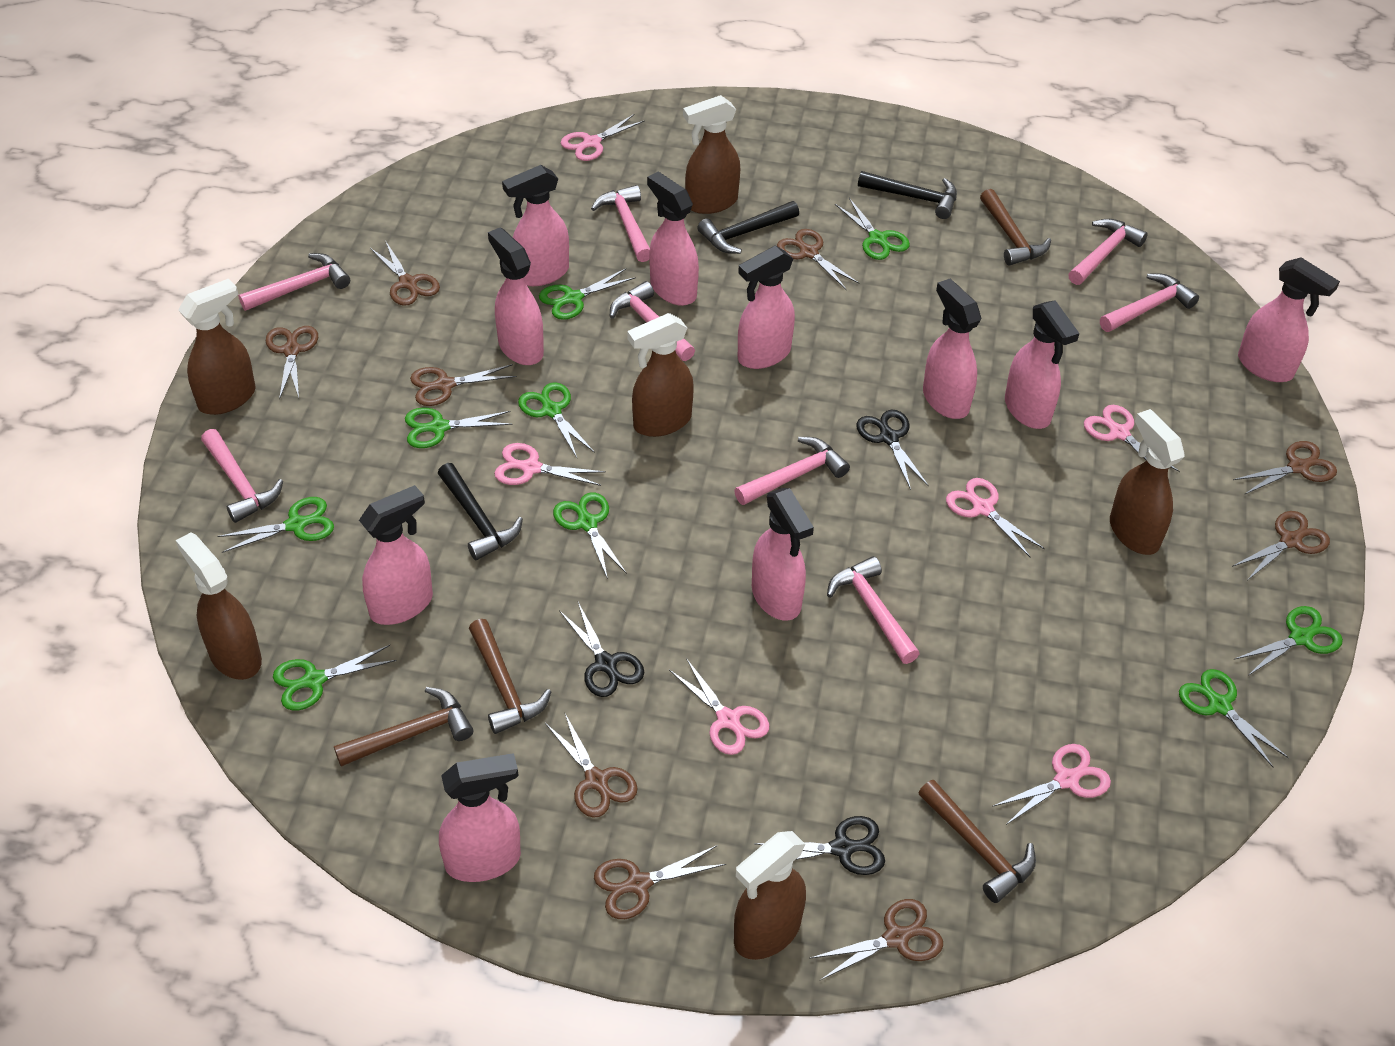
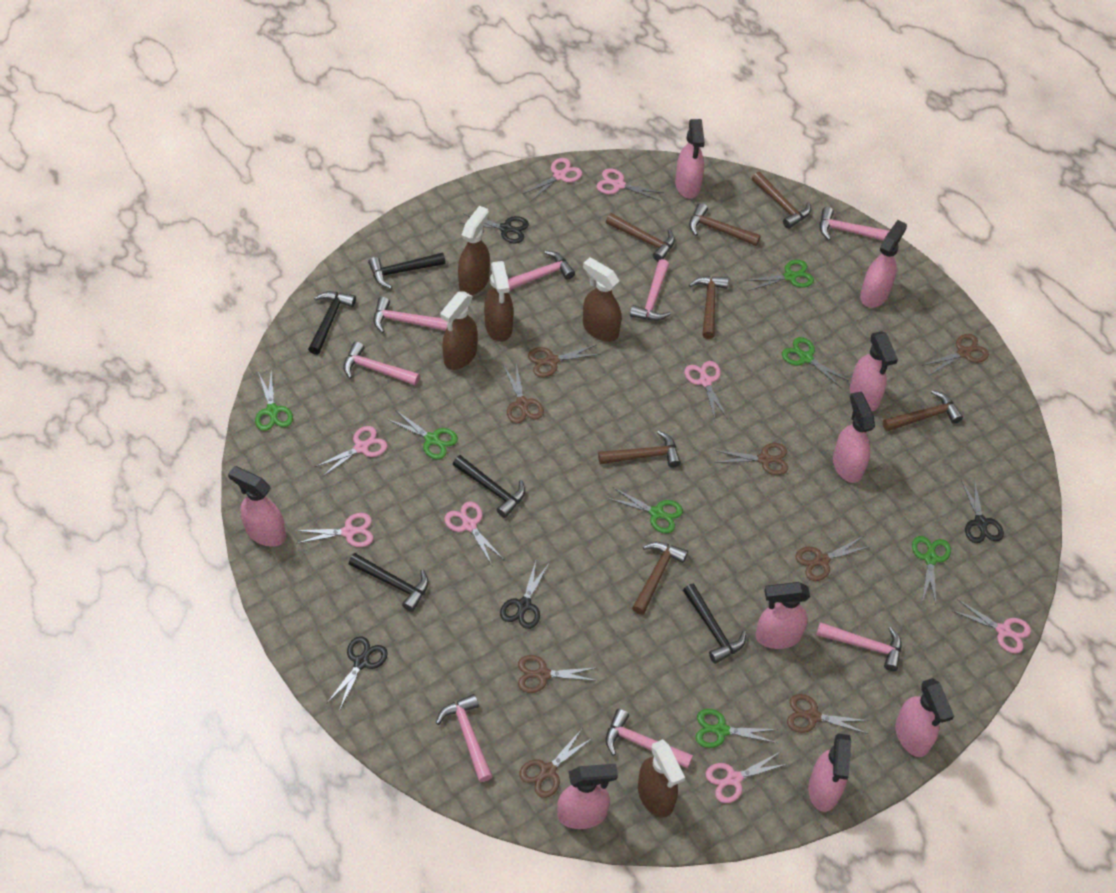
black hammer: [438,463,523,560] [697,201,799,254] [858,171,957,219] = 3 -> [308,291,356,355] [349,553,429,612] [368,252,446,289] [453,455,525,518] [683,584,746,664] = 5
black scissors: [559,602,644,697] [754,816,885,875] [856,410,929,490] = 3 -> [327,636,388,711] [460,213,529,244] [500,561,550,629] [961,478,1004,543] = 4
brown hammer: [334,687,473,767] [469,619,551,734] [919,780,1036,903] [980,189,1051,266] = 4 -> [598,430,681,468] [606,213,675,261] [632,542,688,615] [689,203,761,246] [689,276,729,339] [752,172,811,229] [883,390,963,431] = 7
brown scissors: [266,326,318,400] [370,240,440,306] [410,364,517,406] [545,712,638,818] [594,845,726,919] [777,229,860,290] [809,899,943,980] [1232,511,1330,580] [1233,441,1337,495] = 9 -> [503,363,544,424] [518,655,598,693] [519,729,592,798] [528,345,601,377] [714,443,788,475] [787,694,870,734] [795,536,871,581] [922,334,989,375] = 8
brown spray bottle: [176,532,262,680] [178,278,256,415] [627,313,694,437] [683,95,740,214] [734,831,806,960] [1110,409,1185,555] = 6 -> [440,292,478,370] [458,206,490,295] [484,261,513,342] [583,257,621,342] [638,739,685,818] = 5
green scissors: [217,497,334,553] [273,645,397,711] [405,407,513,448] [518,382,595,458] [539,269,636,320] [553,492,627,579] [835,198,910,260] [1179,669,1289,768] [1234,606,1343,676] = 9 -> [255,371,293,431] [387,410,458,459] [607,487,683,533] [696,709,778,748] [744,260,814,291] [782,337,849,388] [912,536,951,604] = 7
pink scissors: [494,443,606,486] [561,114,645,161] [669,658,769,755] [946,478,1045,558] [992,744,1111,825] [1084,405,1180,472] = 6 -> [295,513,374,547] [315,426,387,477] [444,501,504,565] [523,158,582,201] [596,169,664,201] [684,361,728,419] [706,752,787,803] [951,599,1031,653] = 8
pink spray bottle: [359,485,433,625] [439,753,521,882] [488,227,544,365] [502,165,569,286] [647,172,699,306] [738,246,795,369] [752,488,814,621] [923,279,981,419] [1005,300,1079,429] [1238,257,1340,382] = 10 -> [228,466,286,547] [557,764,618,829] [675,119,705,198] [755,582,810,649] [808,733,851,812] [833,392,875,483] [850,331,898,411] [860,220,907,308] [895,678,954,757] = 9

